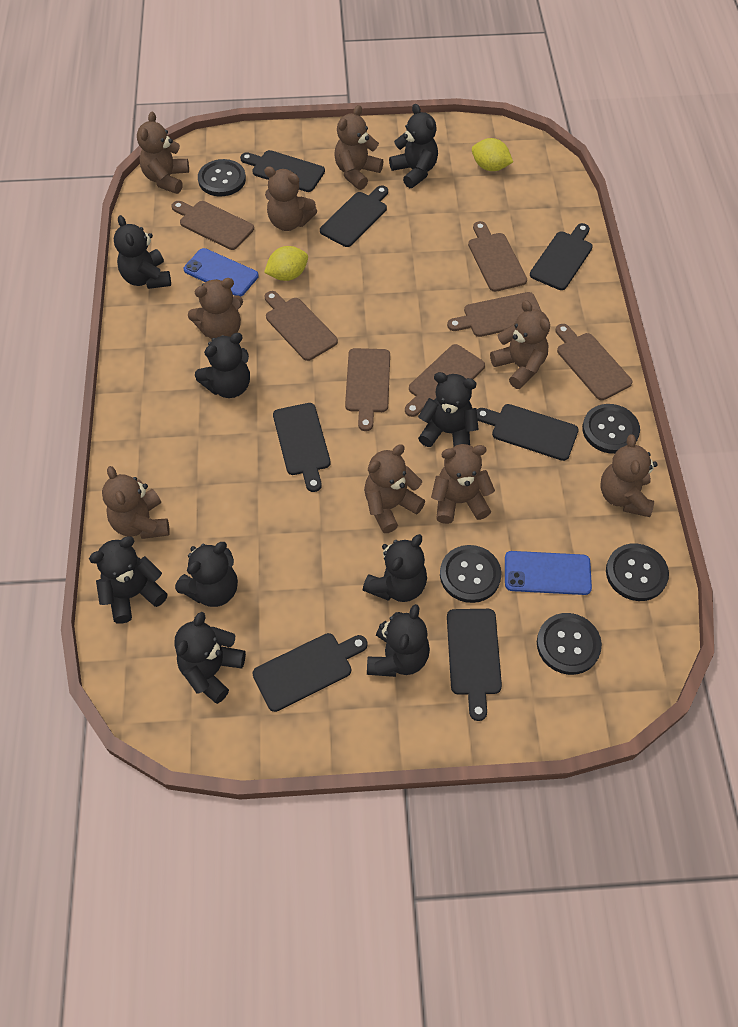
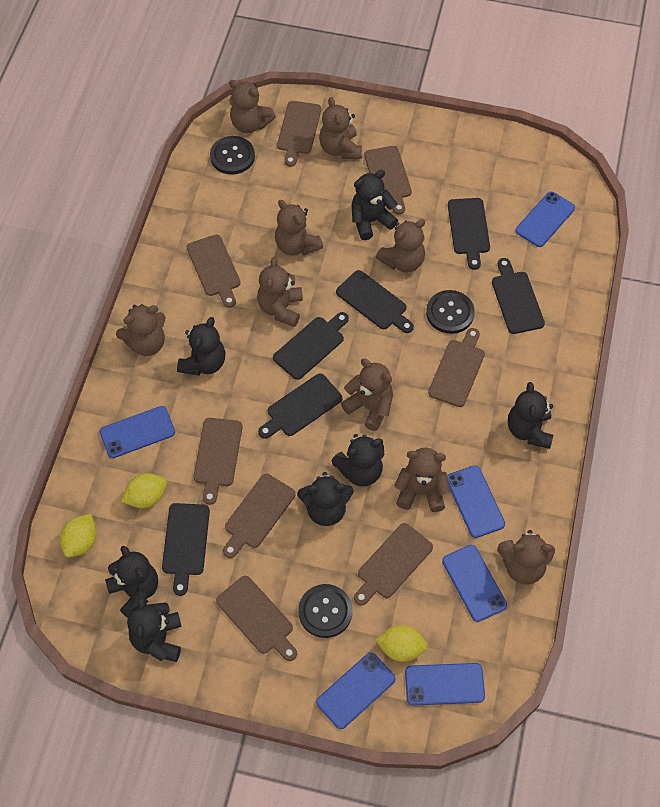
black button: [198,159,246,196] [440,545,501,603] [537,613,602,675] [582,404,640,454] [606,543,669,601] = 5 -> [210,136,255,175] [298,584,352,638] [426,290,475,334] = 3
black cutting board: [240,150,325,192] [252,633,368,712] [273,403,331,492] [320,185,388,247] [447,609,502,721] [477,404,579,461] [530,223,593,290] = 7 -> [162,503,210,596] [258,373,342,439] [273,312,349,380] [336,270,414,333] [448,198,490,270] [492,258,545,334] = 6
black teddy bear: [89,536,168,624] [114,215,171,289] [174,612,246,704] [175,542,238,607] [195,333,250,398] [363,534,427,602] [367,604,430,677] [389,104,438,188] [418,372,479,447] = 9 -> [105,546,158,618] [127,597,182,662] [177,317,225,376] [297,472,354,526] [332,434,384,486] [351,170,398,240] [508,382,553,449] = 7
blue phone: [184,248,259,297] [505,551,592,595] = 2 -> [99,406,175,458] [316,653,396,729] [405,663,485,706] [442,545,507,622] [447,465,505,538] [515,191,575,247] = 6
brown cutting board: [171,201,254,250] [265,291,338,361] [345,348,390,431] [405,344,485,417] [447,292,541,337] [468,221,527,292] [555,324,633,400] = 7 -> [187,235,241,308] [193,418,243,505] [216,576,297,661] [223,474,296,558] [277,101,321,167] [354,523,433,606] [364,146,412,214] [428,328,485,407] = 8
yellow lemon: [264,246,308,281] [472,138,513,171] = 2 -> [60,514,97,557] [121,473,167,508] [376,625,427,662] = 3

